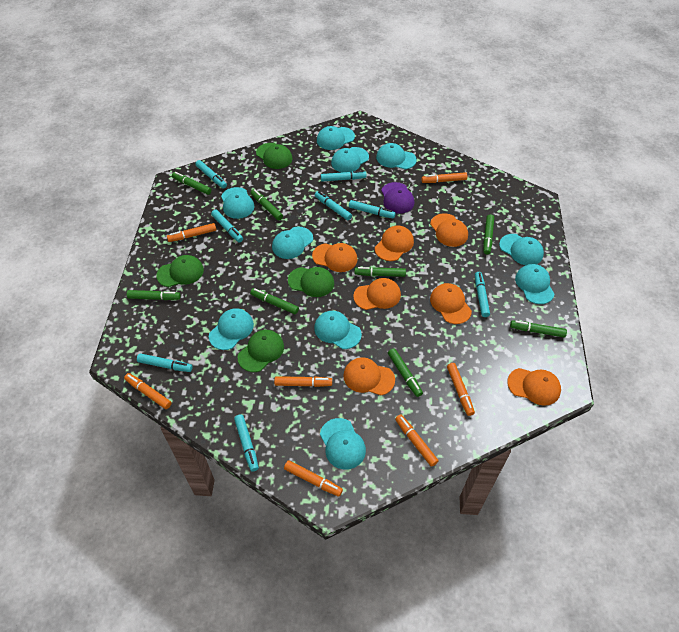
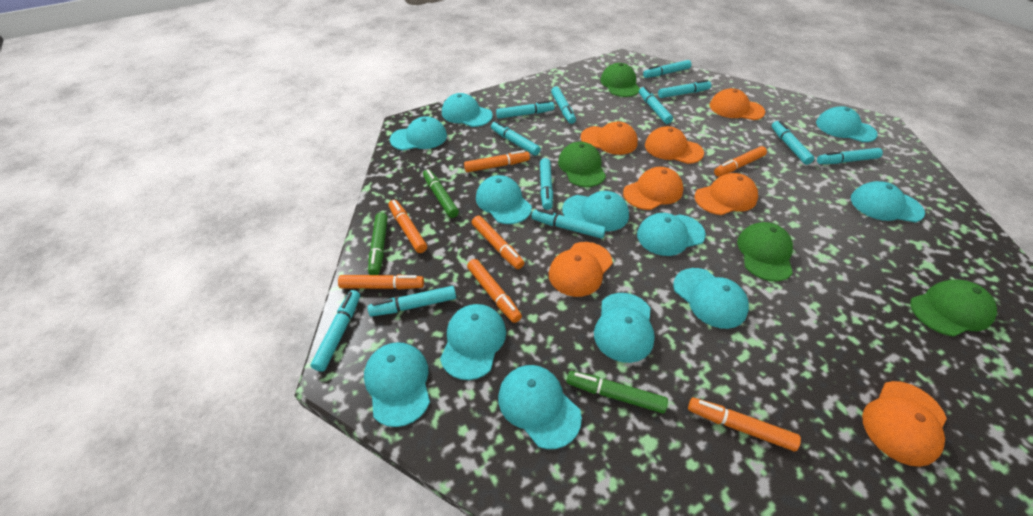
green marker: [127,290,180,300] [172,172,212,195] [250,288,299,314] [251,189,283,220] [354,267,406,277] [388,348,423,397] [484,215,494,255] [510,320,567,337] = 8 -> [368,212,388,275] [423,169,459,218] [566,371,668,413] = 3
purple cap: [381,182,414,214] = 1 -> none = 0
turquoise cap: [209,308,254,350] [221,187,255,219] [272,227,313,259] [314,311,362,349] [317,126,355,150] [320,418,366,470] [331,147,369,172] [376,143,417,169] [499,234,544,265] [515,264,555,304] = 10 -> [364,342,430,427] [390,116,447,150] [440,304,506,380] [442,93,493,127] [476,175,532,224] [498,365,582,449] [562,191,629,231] [594,293,655,363] [637,213,706,256] [673,268,749,329] [816,106,878,142] [851,181,925,223] = 12
turquoise marker: [137,353,193,372] [195,160,227,189] [211,209,243,242] [234,414,259,472] [315,191,352,220] [321,171,366,182] [349,200,396,218] [475,272,490,317] = 8 -> [311,290,360,372] [368,286,456,317] [491,121,541,156] [496,100,554,119] [531,209,606,239] [540,158,553,210] [551,86,576,124] [639,86,673,124] [643,60,691,78] [658,80,711,98] [772,120,815,165] [817,148,883,164] = 12

